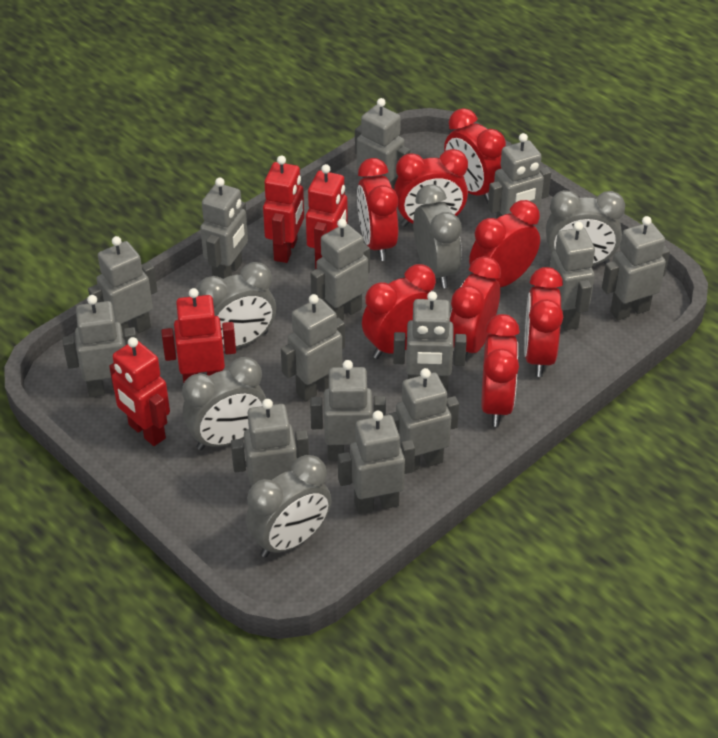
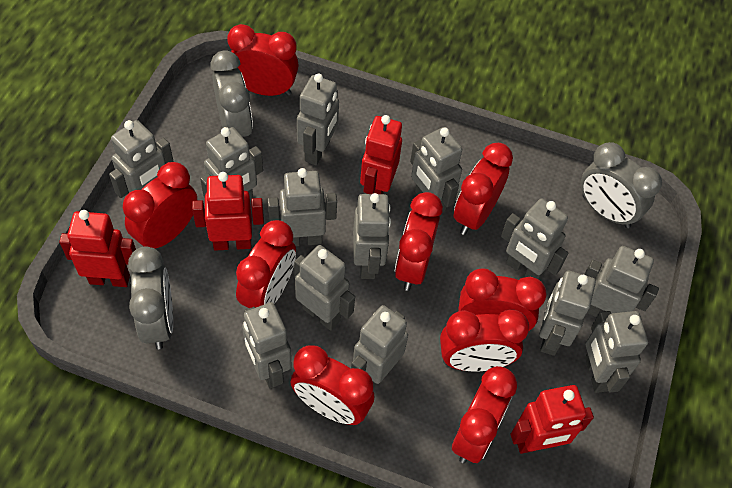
grey clock: [182,357,266,450] [197,262,276,348] [246,455,332,558] [413,185,462,288] [546,190,625,265] = 5 -> [128,246,173,349] [211,50,253,137] [581,142,662,228] = 3
grey robot: [62,295,137,397] [88,236,157,340] [200,177,248,279] [231,399,309,487] [281,294,345,402] [310,219,370,320] [310,360,386,460] [338,411,415,514] [355,98,410,190] [386,368,459,471] [393,291,467,391] [488,133,551,219] [550,222,595,330] [602,216,670,320] = 14 -> [109,120,174,198] [200,127,263,200] [242,302,292,388] [268,168,337,246] [294,245,355,331] [297,74,339,166] [351,305,408,387] [353,193,391,279] [410,127,462,213] [501,198,568,280] [539,271,596,356] [584,246,659,317] [585,311,648,393] = 13
red clock: [357,158,398,261] [362,264,436,359] [394,149,468,227] [444,108,506,203] [450,256,501,360] [469,200,540,288] [481,314,520,427] [524,267,563,377] = 8 -> [123,162,197,249] [227,24,299,96] [236,220,296,308] [290,345,374,425] [395,192,443,291] [440,309,529,372] [452,366,517,463] [454,143,513,235] [458,268,547,331] = 9

